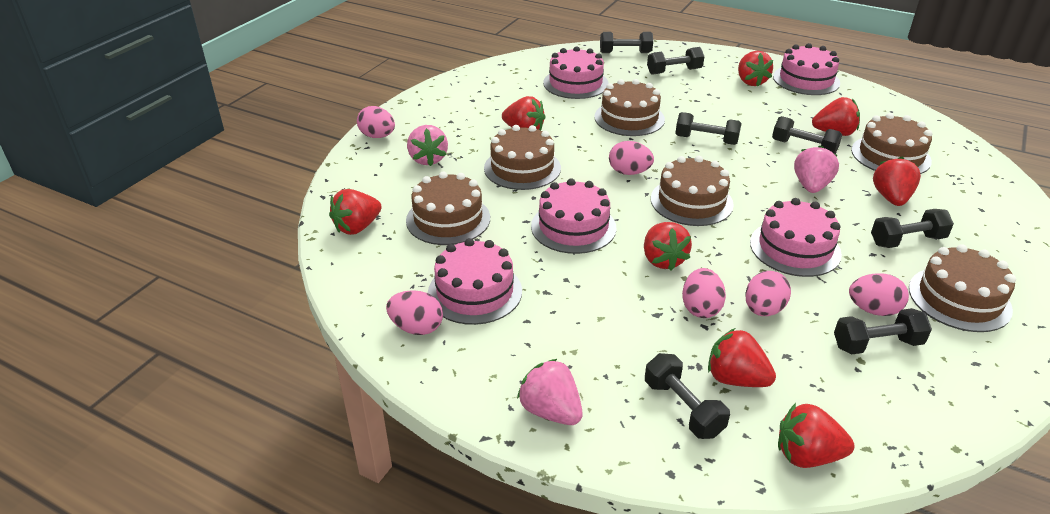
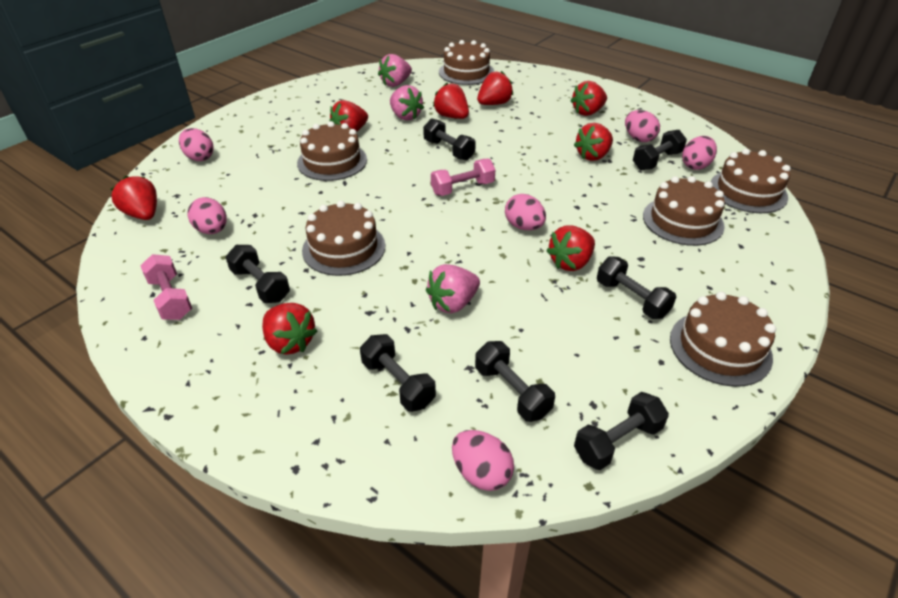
pink cake: [428,238,522,325] [531,178,616,254] [543,46,609,99] [750,198,842,277] [773,43,840,95] = 5 -> none = 0
pink dumbbell: none = 0 -> [140,254,192,320] [431,158,495,196] = 2

